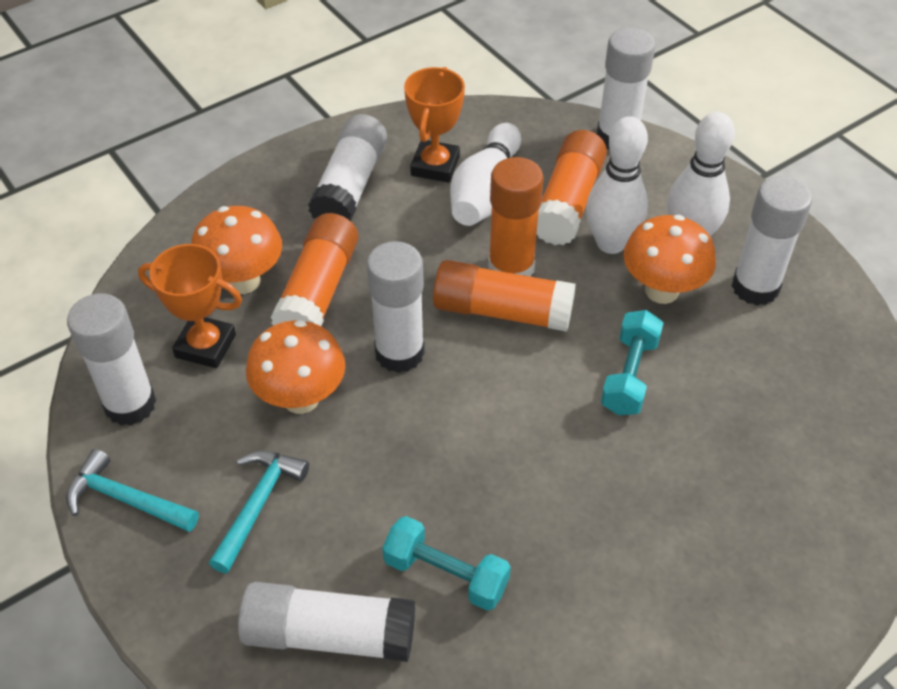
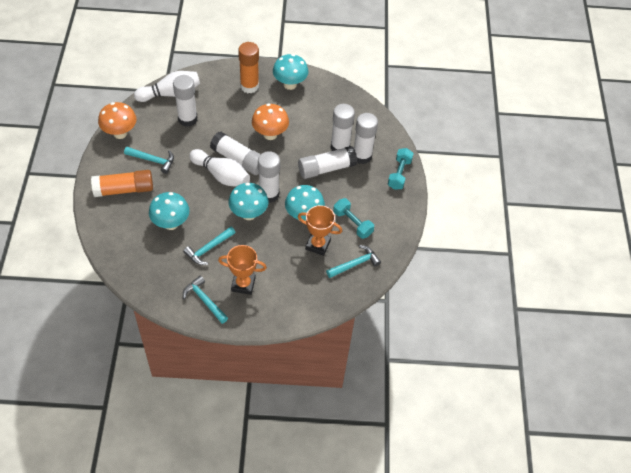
orange glue stick: [271,213,358,326] [433,260,576,332] [488,157,544,277] [537,130,607,245] = 4 -> [91,170,153,197] [238,42,259,93] = 2
orange mushroom: [191,206,282,294] [246,320,346,414] [623,215,716,304] = 3 -> [98,102,136,139] [252,104,289,140] = 2
turquoise hammer: [66,449,199,532] [209,451,309,573] = 2 -> [124,147,174,174] [183,227,236,265] [183,275,228,324] [326,245,381,278] = 4
turquoise mushroom: none = 0 -> [149,192,190,230] [228,183,268,220] [273,54,308,90] [285,185,325,222] = 4
white bowling pin: [450,123,521,226] [586,116,648,254] [667,112,735,237] = 3 -> [134,71,200,102] [189,149,250,186] = 2

